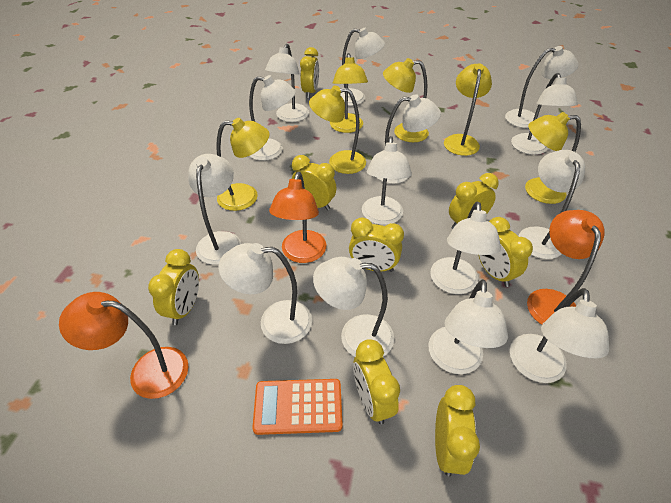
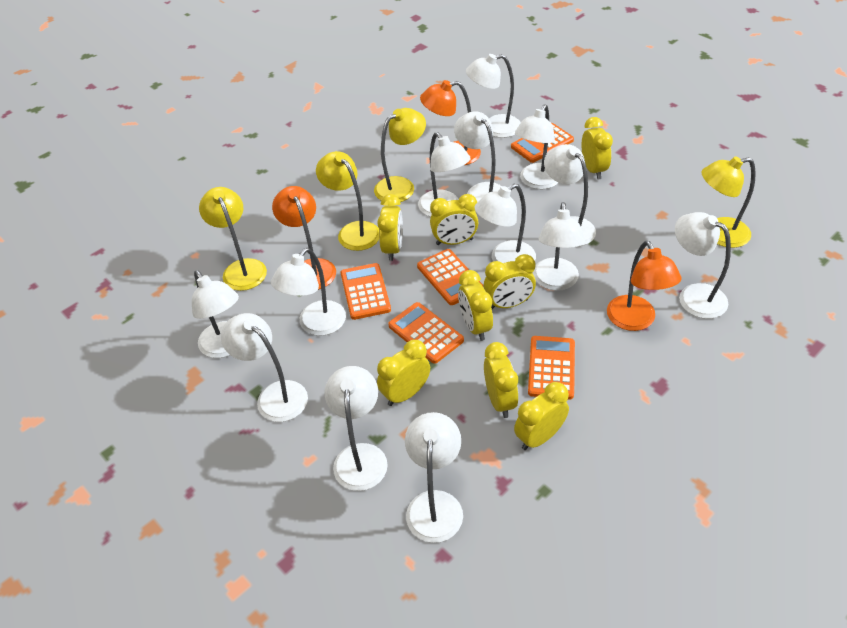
orange calculator: [252,379,343,435] = 1 -> [341,263,391,320] [388,302,464,364] [417,249,483,305] [511,123,574,163] [528,336,575,400] = 5
white lamp: [188,154,241,265] [218,243,312,344] [249,75,296,161] [265,44,309,122] [313,257,394,357] [340,28,385,106] [362,136,412,225] [376,94,441,184] [428,279,508,374] [430,201,501,294] [505,46,579,128] [510,288,609,383] [511,73,578,155] [518,150,585,259] = 14 -> [192,270,239,358] [221,313,308,422] [271,248,346,336] [325,366,388,491] [405,412,463,543] [418,132,471,217] [454,111,501,202] [466,54,521,138] [474,184,536,263] [515,104,559,189] [533,202,585,291] [544,144,596,247] [675,212,731,319] = 13
yellow lamp: [216,118,270,211] [309,85,366,174] [330,53,368,133] [383,58,429,142] [444,63,492,156] [525,112,581,204] = 6 -> [199,187,267,291] [316,151,379,251] [374,108,426,202] [701,156,756,248] = 4

